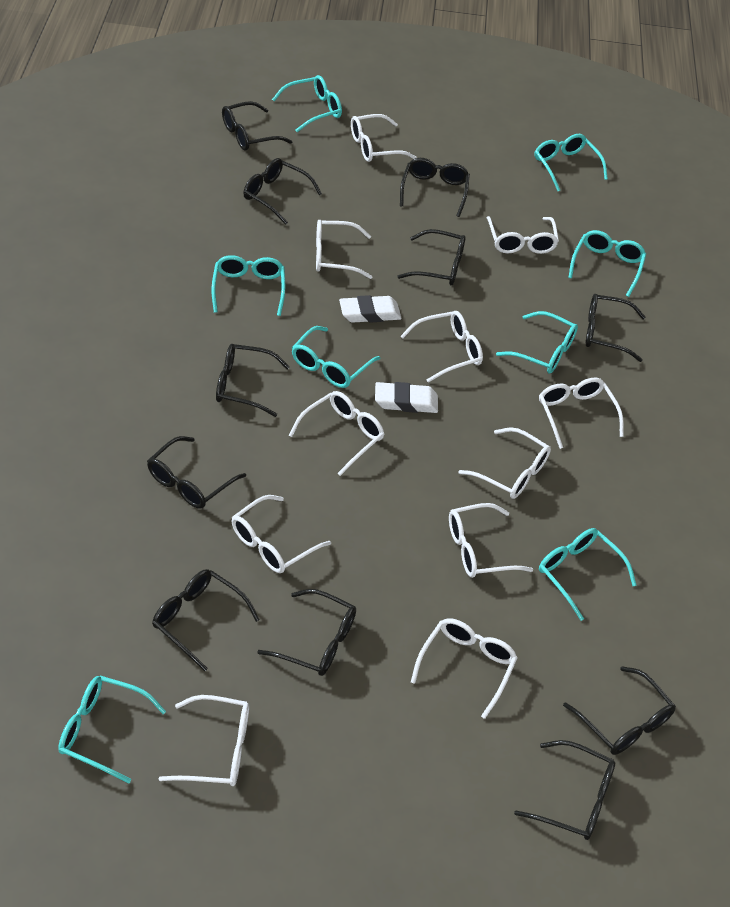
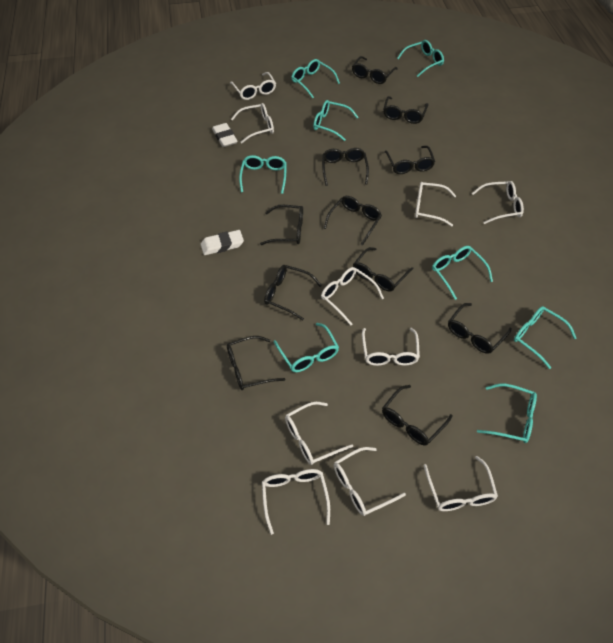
white glasses: [159,695,249,786] [232,495,331,573] [289,391,385,476] [316,220,372,279] [351,114,417,162] [401,311,483,383] [411,618,518,719] [449,503,533,578] [458,427,551,499] [487,216,559,254] [539,378,624,449] = 11 -> [230,72,276,100] [231,103,274,143] [262,469,330,535] [285,402,353,465] [321,267,384,325] [334,447,406,516] [362,328,420,366] [415,182,456,227] [424,456,498,511] [472,181,524,224] = 10

